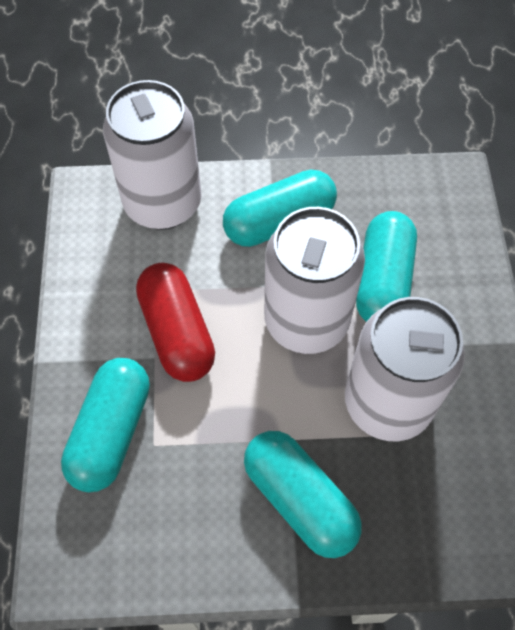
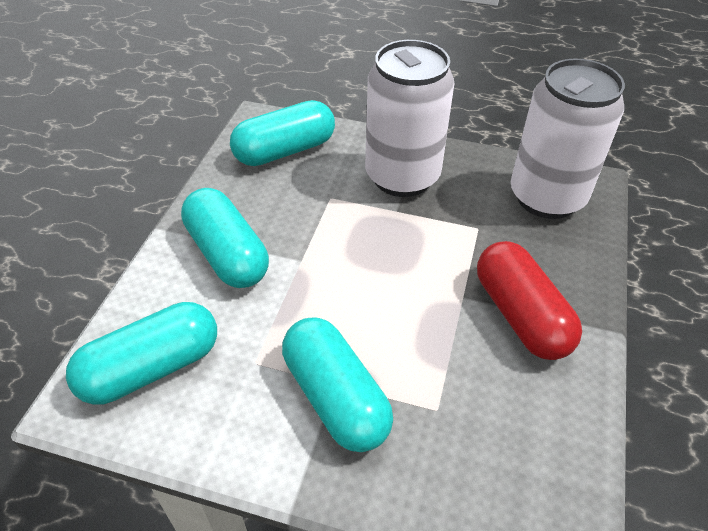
white can: [103,80,201,230] [264,207,365,354] [345,297,465,441] = 3 -> [365,40,454,197] [511,58,625,219] = 2

